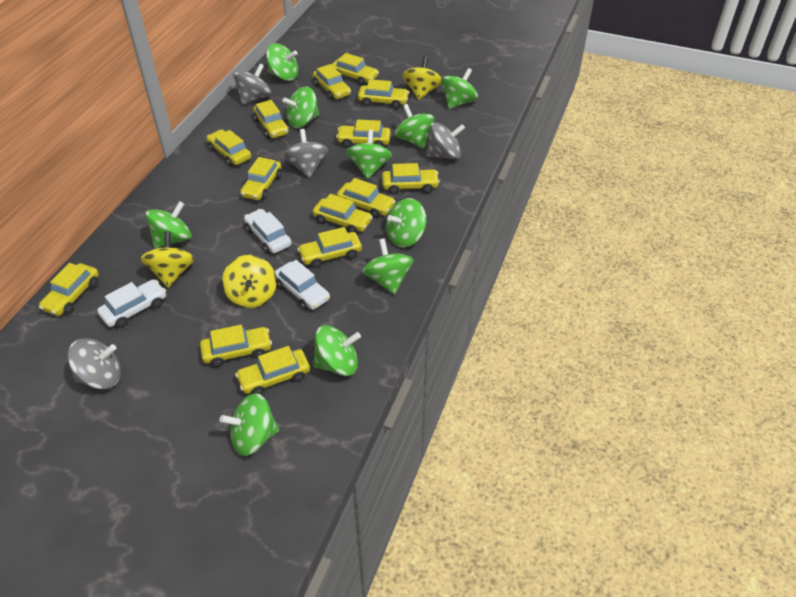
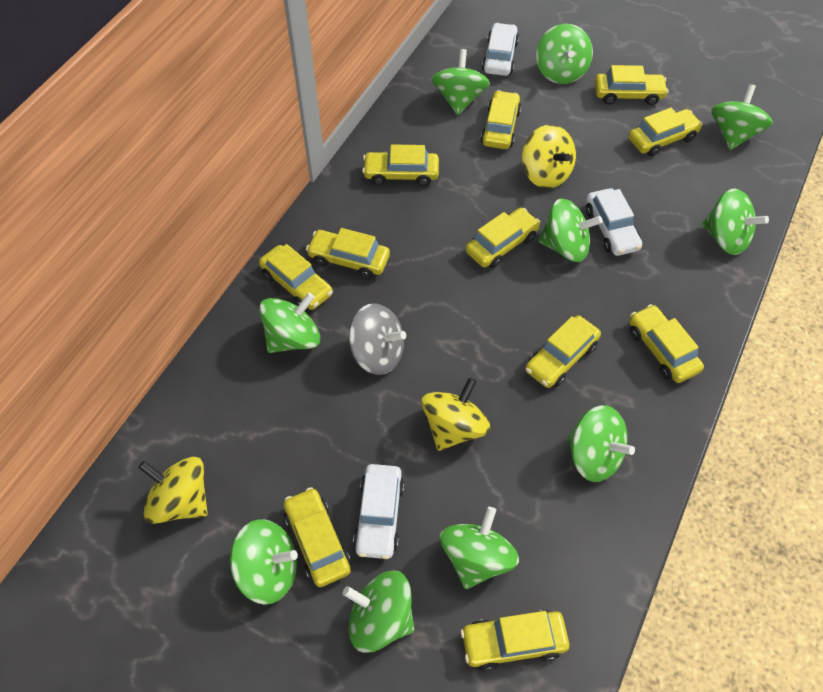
grey spinning top: [67,338,121,389] [234,64,271,105] [283,129,328,178] [426,122,465,160] = 4 -> [349,303,406,375] = 1
yellow car: [39,263,99,316] [200,325,272,367] [207,130,251,166] [235,346,310,395] [240,157,282,200] [253,100,289,139] [297,227,362,268] [312,194,373,234] [313,64,351,100] [331,53,379,85] [336,120,391,148] [337,178,396,218] [358,79,409,109] [382,163,440,194] = 14 -> [259,244,333,310] [284,487,351,587] [306,228,390,279] [362,144,439,186] [461,610,569,671] [465,208,540,268] [481,90,521,149] [525,316,601,388] [595,65,668,105] [628,108,703,157] [629,304,704,383] = 11

